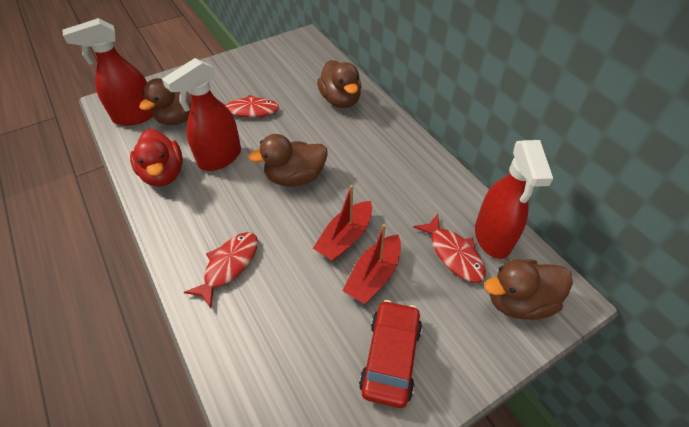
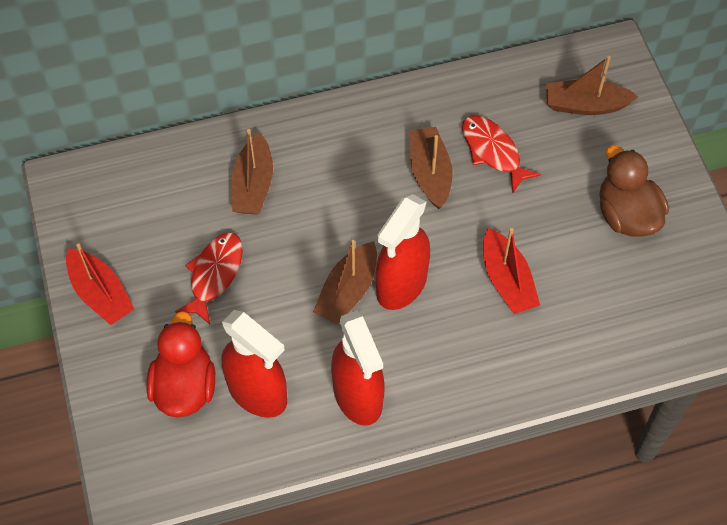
brown boat: none = 0 -> [232,129,273,215] [313,240,377,325] [410,127,453,209] [546,56,638,115] = 4
brown duck: [139,78,192,125] [248,134,327,187] [317,60,362,108] [484,259,573,320] = 4 -> [600,145,669,237] = 1
red car: [359,300,422,408] = 1 -> none = 0
red fish: [184,232,258,308] [221,95,279,117] [413,214,486,283] = 3 -> [175,232,243,324] [462,115,541,194] = 2

